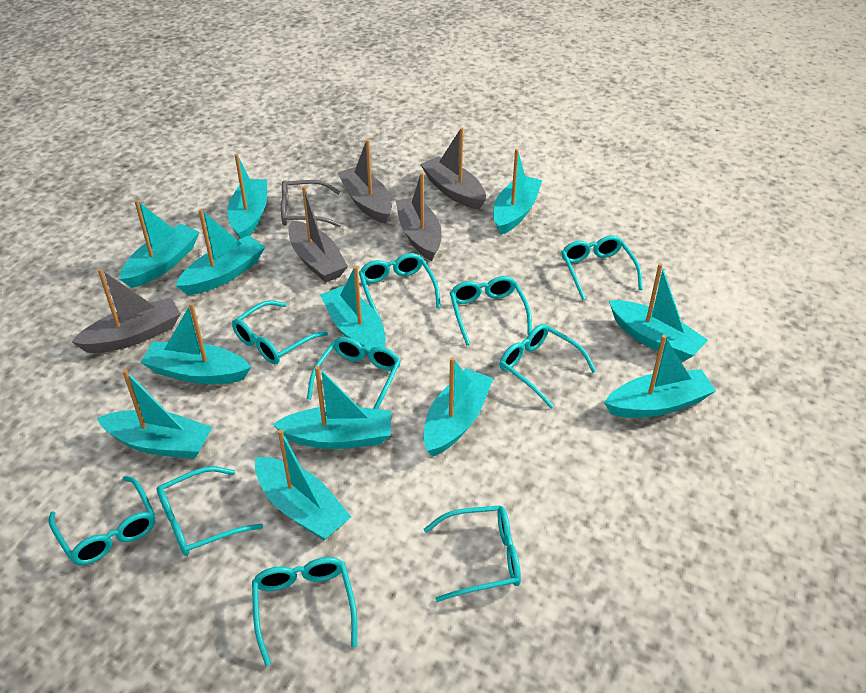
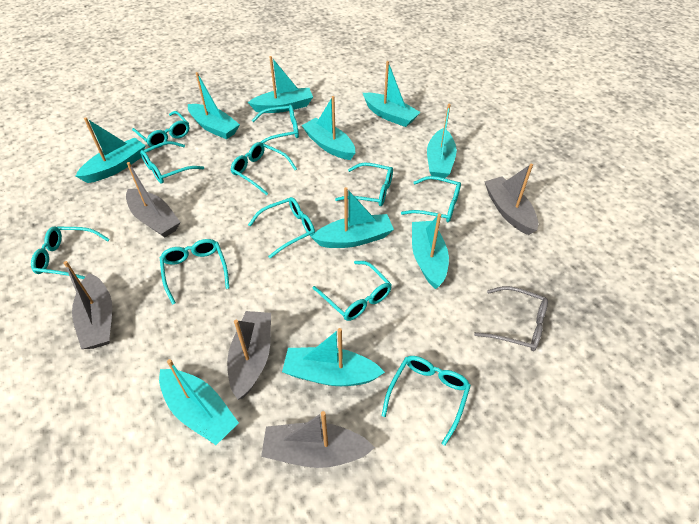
turquoise boat: [97,369,212,459] [120,200,200,288] [140,303,251,384] [176,209,265,295] [227,154,267,239] [255,429,351,540] [272,366,391,449] [320,266,386,355] [424,357,493,457] [493,149,542,235] [604,335,716,418] [609,263,708,362] = 12 -> [76,117,146,183] [159,359,239,445] [188,72,240,139] [248,56,313,113] [282,328,385,386] [302,96,355,160] [311,187,394,248] [363,61,421,127] [412,214,449,289] [427,104,457,178] = 10
turquoise glasses: [48,476,155,565] [157,466,263,556] [232,300,328,364] [252,557,358,666] [307,337,401,409] [359,253,441,321] [424,505,521,602] [450,276,532,345] [500,324,596,408] [561,235,643,301] = 10 -> [31,226,110,279] [132,111,189,148] [140,141,204,184] [160,239,230,305] [231,142,297,195] [248,197,315,258] [252,104,299,143] [313,261,392,321] [335,163,393,206] [382,356,471,446] [401,176,461,222] = 11

